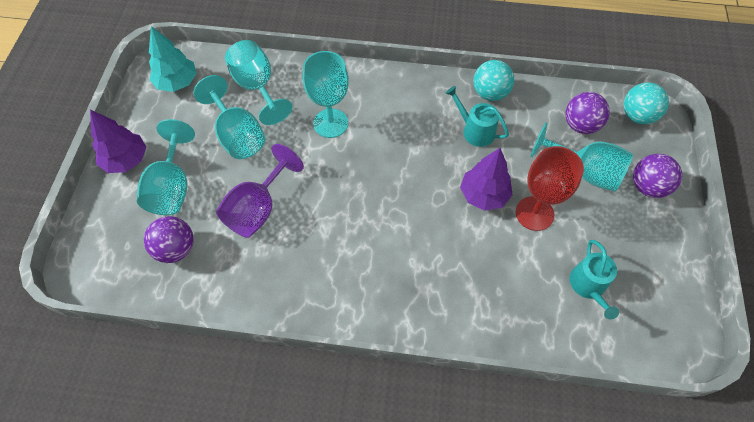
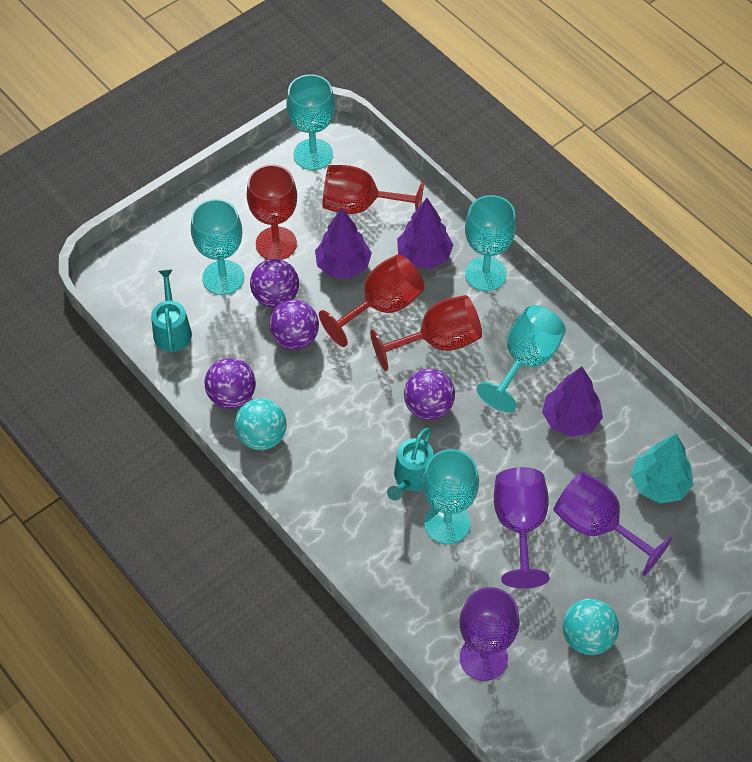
purple ball: [144,216,194,263] [566,92,610,134] [633,154,682,198] = 3 -> [204,358,256,409] [250,259,299,308] [269,300,319,350] [404,369,455,420] = 4
purple goblet: [216,144,304,238] = 1 -> [459,587,520,681] [494,467,550,588] [553,471,672,576] = 3
purple tree: [90,110,146,173] [460,148,513,211] = 2 -> [315,208,372,278] [397,198,453,269] [542,366,603,437] = 3
red goblet: [516,146,584,231] = 1 -> [247,165,297,260] [319,254,424,347] [323,165,424,214] [370,295,482,371] = 4

